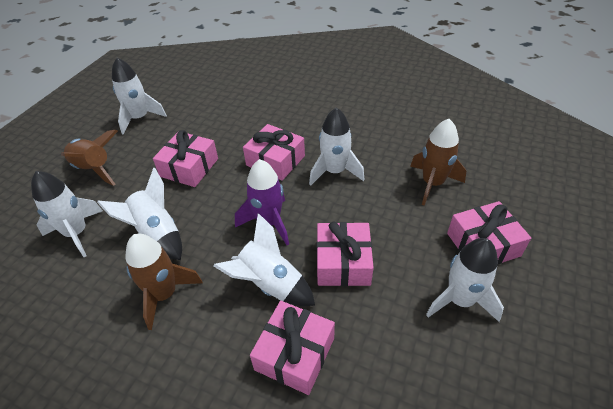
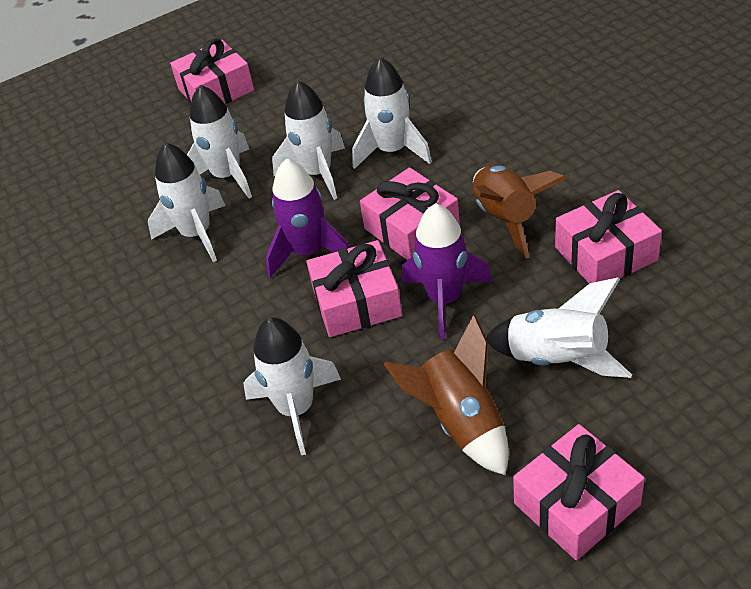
brown rocket: [61,130,118,186] [125,234,203,330] [410,119,466,205] = 3 -> [384,315,509,475] [473,165,566,258] = 2
purple rocket: [235,159,289,245] = 1 -> [266,158,349,278] [402,203,492,339] = 2

